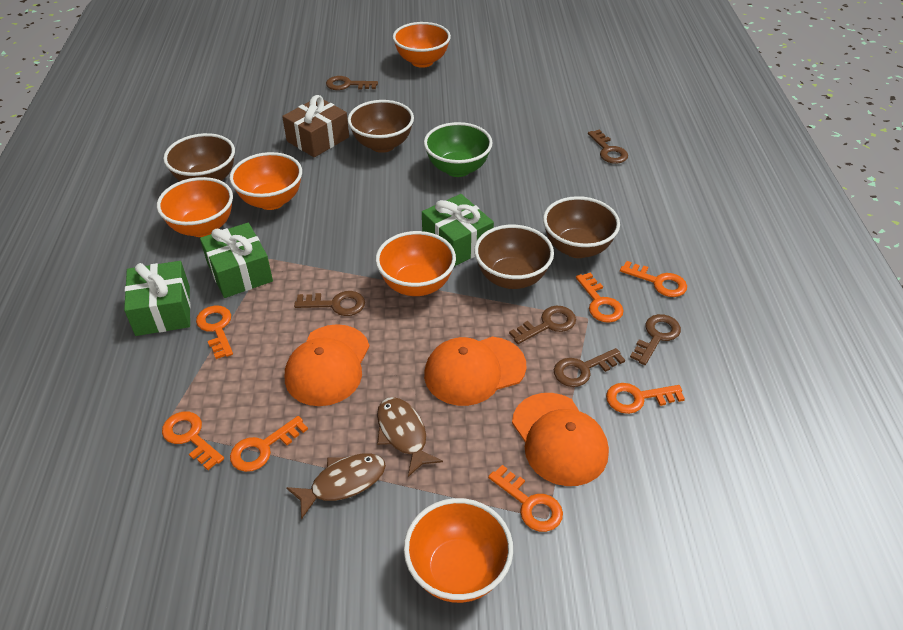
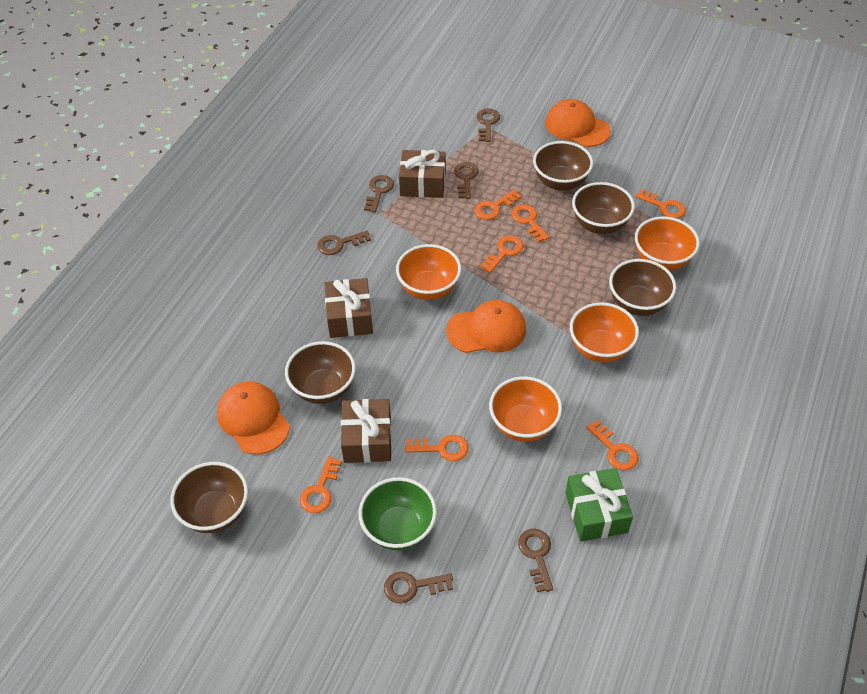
brown bowl: [163,133,235,181] [347,100,414,153] [474,225,554,289] [543,196,620,258] = 4 -> [170,462,248,533] [285,341,356,404] [533,141,593,191] [572,182,635,234] [609,259,676,316] = 5
brown fish: [286,454,386,520] [377,397,443,477] = 2 -> none = 0
brown gift: [282,95,349,157] = 1 -> [324,278,373,338] [341,399,392,463] [399,150,446,198] = 3
green gift: [124,261,191,336] [200,223,273,298] [422,194,494,266] = 3 -> [565,468,633,542] = 1
orange bowl: [157,177,233,237] [230,152,302,210] [376,231,456,296] [393,22,451,68] [404,498,513,603] = 5 -> [396,244,461,300] [489,377,562,442] [570,302,639,363] [635,217,700,271] = 4

